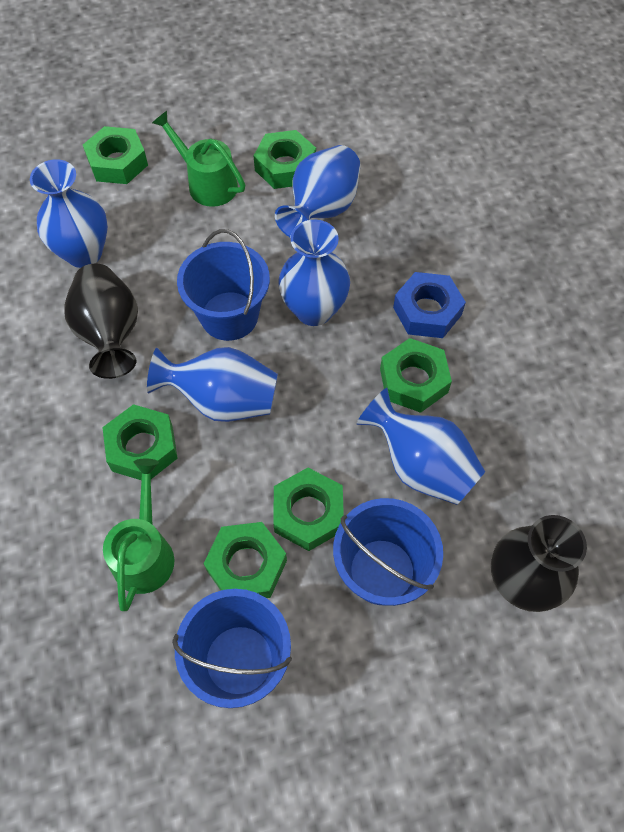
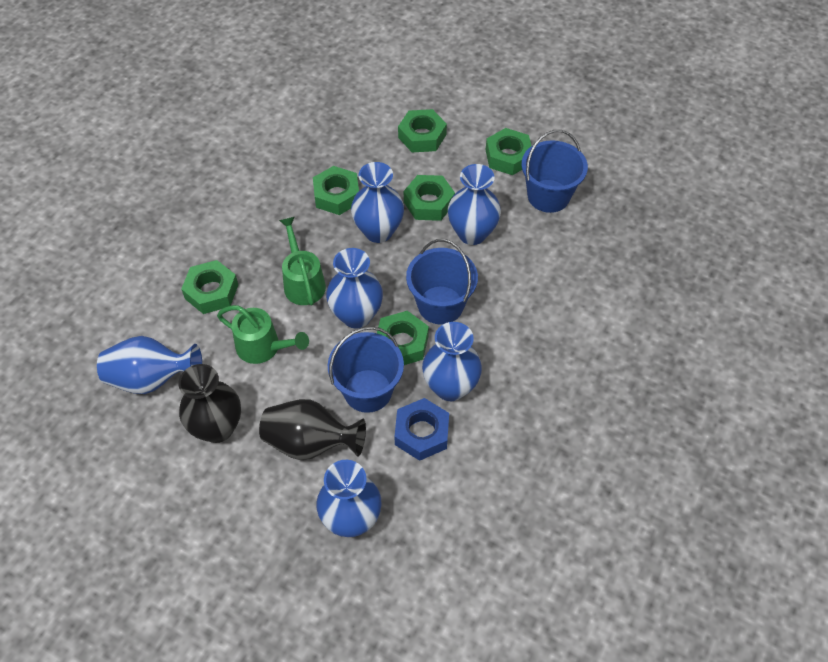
blue vase: [30,159,108,268] [147,347,278,422] [275,145,361,237] [278,220,350,326] [356,388,485,505] = 5 -> [97,336,202,394] [316,460,382,537] [326,248,383,328] [351,162,404,243] [422,322,482,401] [448,164,501,245] = 6

